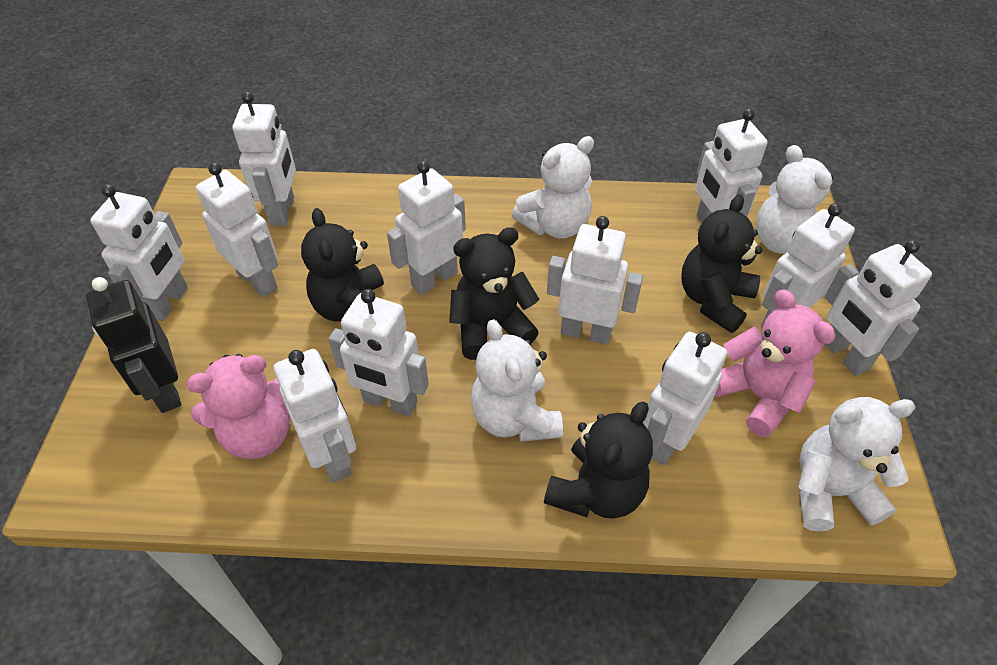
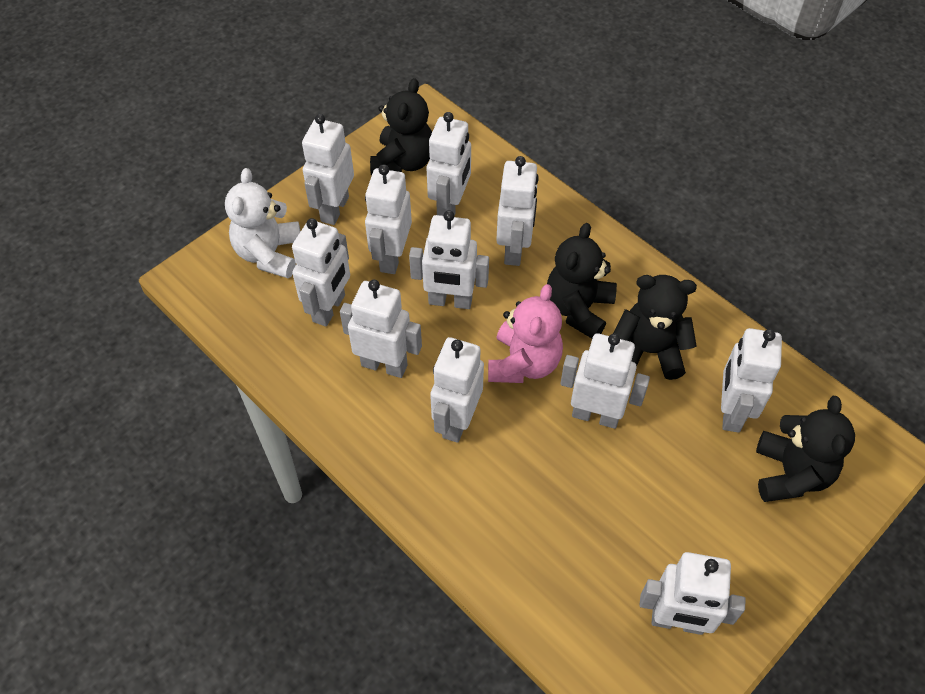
black robot: [86,277,181,413] = 1 -> none = 0
pink teddy bear: [186,354,290,459] [715,289,835,437] = 2 -> [488,284,563,383] = 1
white teddy bear: [471,319,563,442] [512,136,594,239] [756,145,833,254] [798,397,916,532] = 4 -> [225,168,301,278] = 1

